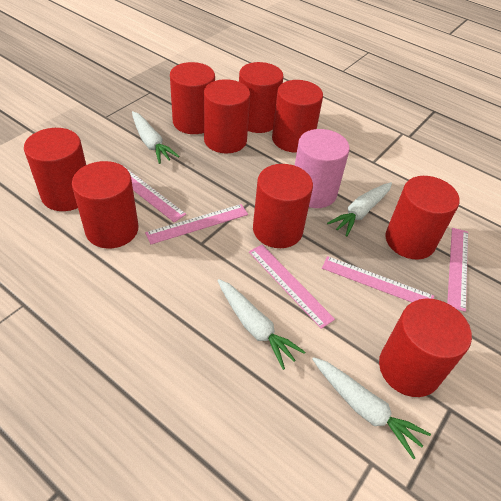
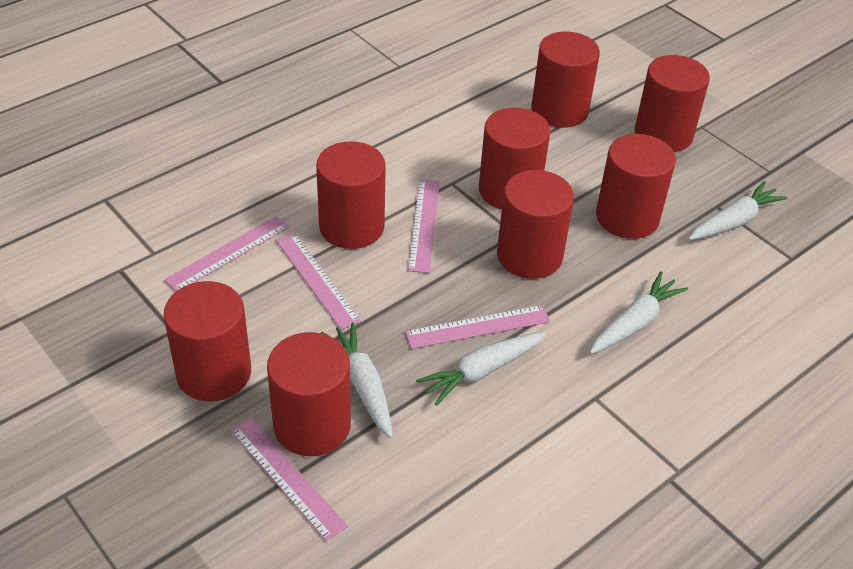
pink cylinder: [295,129,350,208] = 1 -> none = 0
red cylinder: [24,128,86,211] [72,161,139,249] [170,62,215,134] [204,79,250,153] [239,62,284,133] [253,164,313,248] [272,80,323,153] [379,298,472,397] [385,176,460,260] = 9 -> [164,281,251,402] [267,332,351,456] [316,141,386,249] [479,108,551,210] [497,170,574,279] [531,32,600,128] [596,134,676,239] [635,55,710,152] = 8

